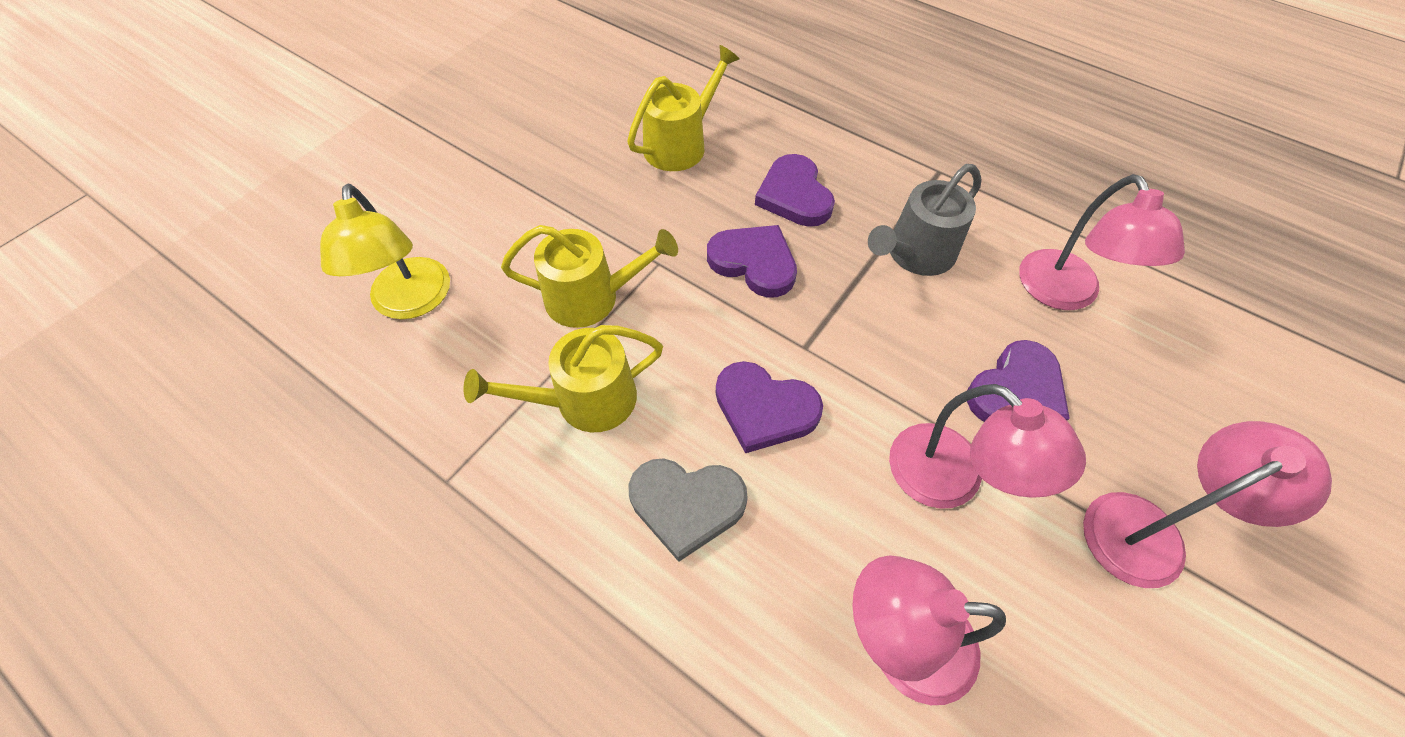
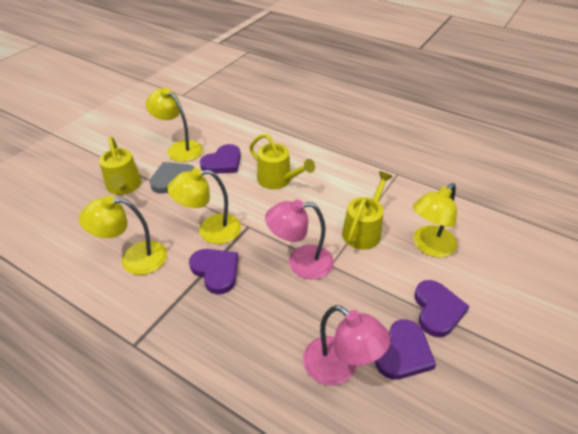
grey watering can: [868,164,982,276] = 1 -> none = 0
pink lamp: [852,556,1006,705] [889,384,1086,509] [1019,174,1185,310] [1083,421,1332,588] = 4 -> [265,199,334,279] [303,305,391,386] = 2
yellow lamp: [320,184,450,319] = 1 -> [79,196,167,275] [146,88,203,162] [168,168,241,244] [413,183,457,258] = 4

